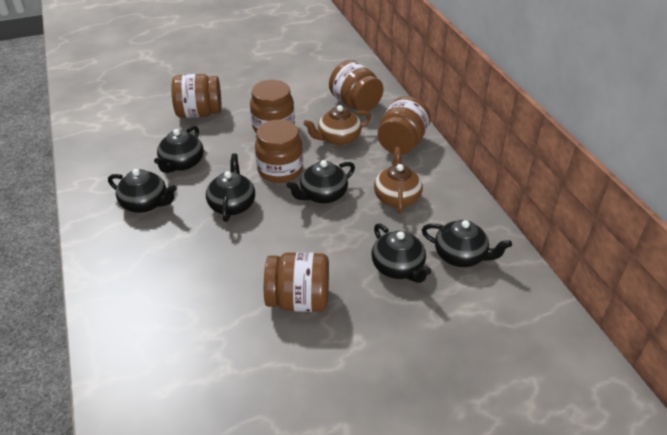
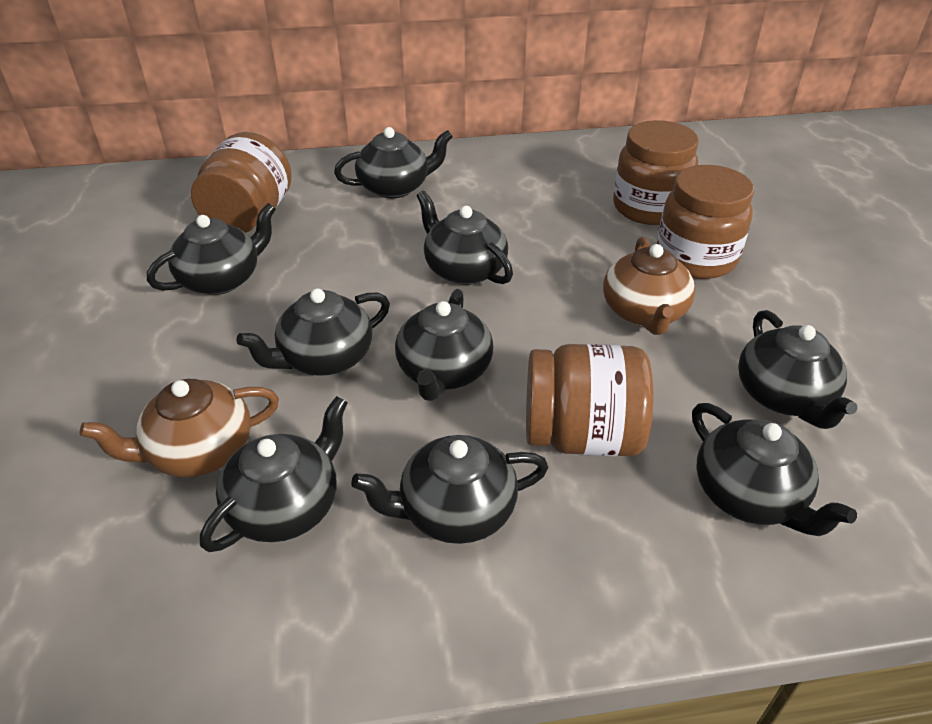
black teapot: [108,169,177,213] [154,126,204,173] [206,153,255,222] [286,160,355,203] [372,223,431,283] [422,220,512,267] = 6 -> [147,203,276,295] [200,396,348,552] [236,288,390,376] [334,127,453,198] [351,435,548,544] [395,289,493,401] [417,191,513,285] [692,403,857,536] [738,310,858,429] = 9
brown jar: [171,74,221,118] [250,80,295,133] [255,120,303,183] [264,252,329,312] [329,60,383,112] [378,96,431,155] = 6 -> [191,132,292,233] [526,344,653,456] [613,120,699,225] [657,165,754,279] = 4

